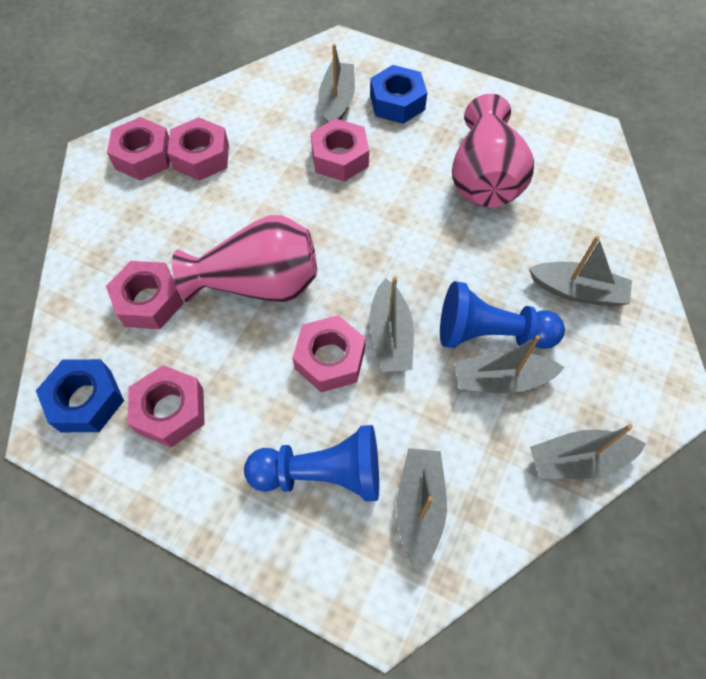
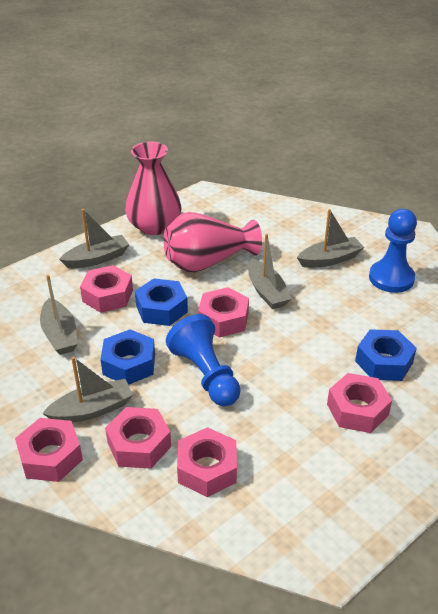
blue nut: [36,359,124,432] [370,65,427,124] = 2 -> [100,329,155,385] [135,278,188,326] [355,329,417,381] = 3
grey boat: [319,44,355,123] [369,277,414,372] [396,448,447,573] [454,335,565,393] [529,236,632,307] [530,424,646,479] = 6 -> [40,275,78,355] [42,357,133,422] [59,209,129,268] [248,234,292,309] [297,209,364,268] = 5

